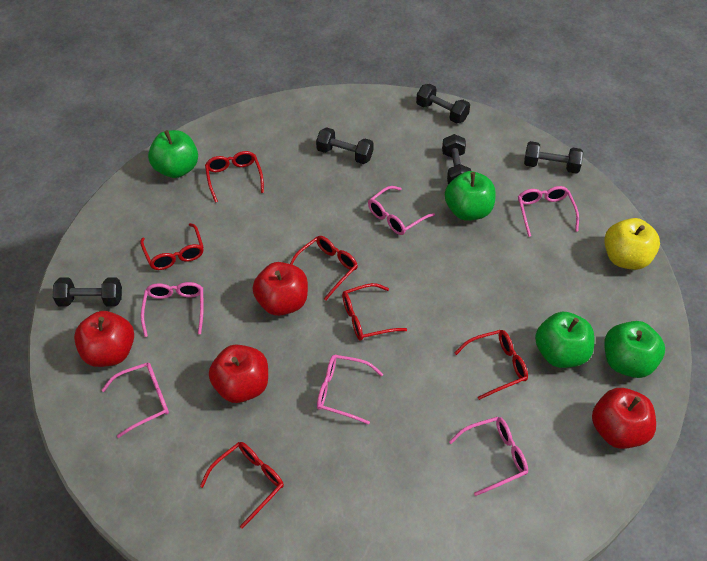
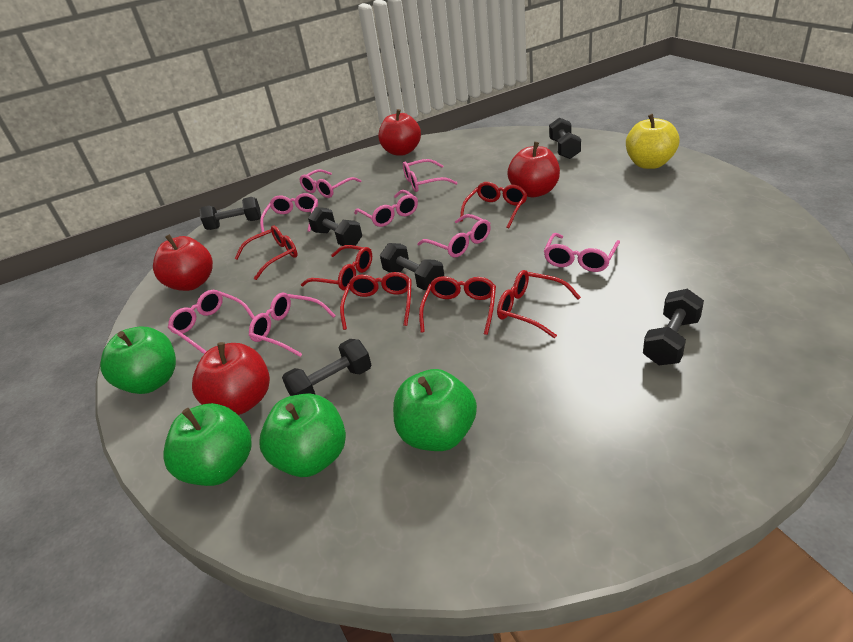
black dumbbell: [53,277,122,307] [316,127,374,164] [416,84,470,123] [442,134,471,184] [524,141,583,174] = 5 -> [200,197,261,230] [282,339,371,396] [308,207,362,246] [380,243,444,290] [549,117,581,159] [643,289,704,365] = 6
pink glasses: [101,362,169,438] [141,282,203,337] [317,355,383,425] [368,186,435,235] [449,417,528,496] [518,186,579,237] = 6 -> [168,290,255,354] [249,293,336,357] [260,193,318,232] [299,169,361,198] [354,190,418,227] [403,159,458,192] [417,214,491,257] [544,233,620,272] = 8

